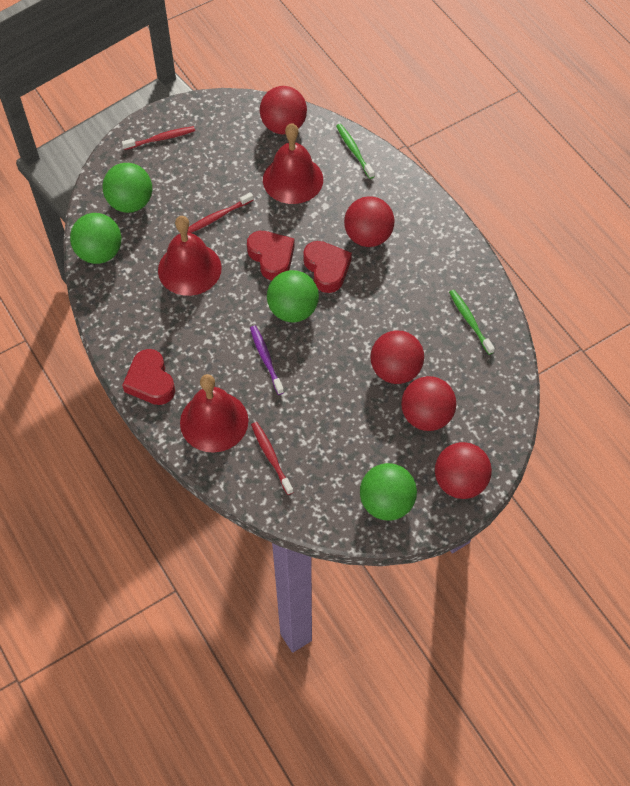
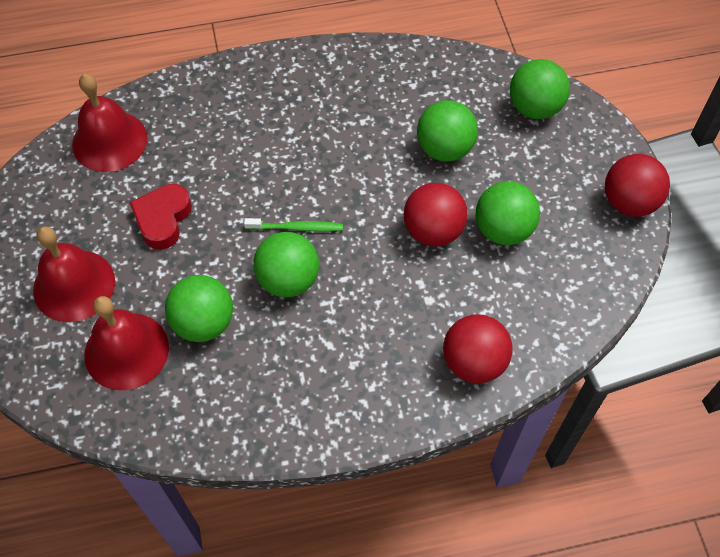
green ball: [70,213,121,264] [102,163,152,213] [267,270,319,322] [360,463,417,521] = 4 -> [165,275,233,342] [253,232,319,297] [417,100,478,162] [476,181,540,245] [510,59,570,119] = 5
green toothbrush: [336,124,375,179] [449,290,495,355] = 2 -> [244,218,343,232] = 1
purple toothbrush: [250,326,284,395] = 1 -> none = 0
red ball: [260,86,307,134] [344,196,394,247] [370,330,424,384] [401,376,456,431] [435,442,492,499] = 5 -> [404,183,468,246] [443,314,513,383] [605,154,670,217] = 3
red heart: [122,349,175,405] [247,231,295,281] [303,241,352,293] = 3 -> [129,184,192,250] = 1
red toothbrush: [122,126,195,150] [188,192,253,233] [251,422,293,495] = 3 -> none = 0

